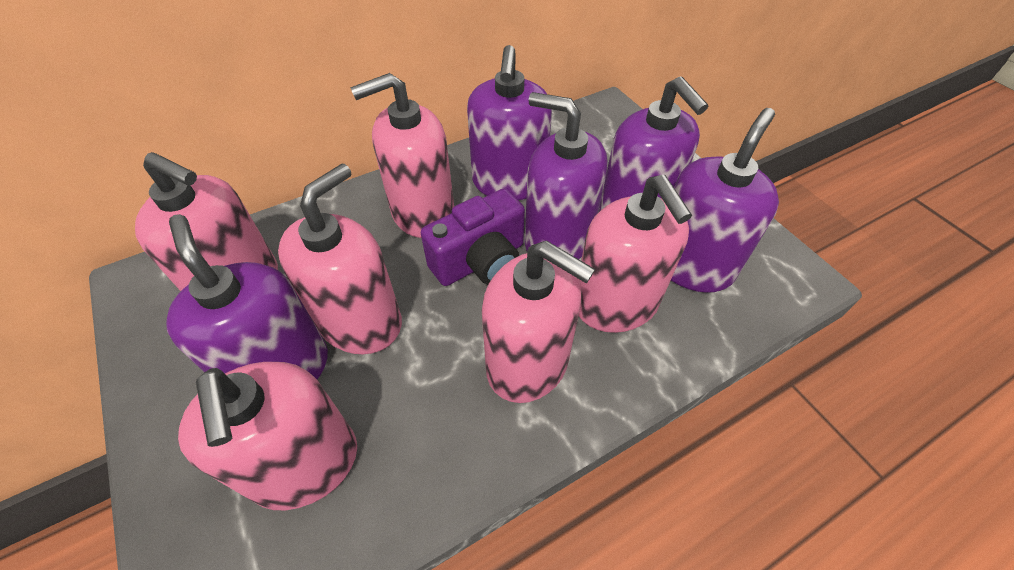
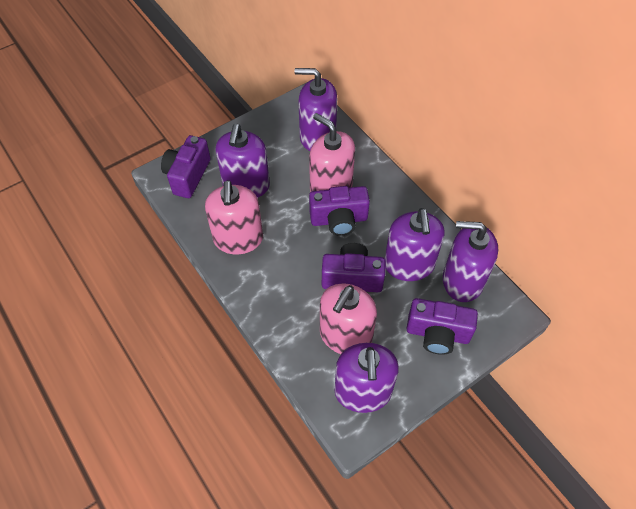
pink soap dispenser: [135,152,278,291] [178,362,357,510] [278,164,402,354] [350,73,454,238] [482,240,595,403] [579,175,692,333] = 6 -> [205,180,263,254] [309,113,355,192] [320,284,377,354] = 3
purple camera: [421,189,525,286] = 1 -> [161,135,211,198] [309,186,370,236] [322,243,385,292] [407,298,478,355] = 4

